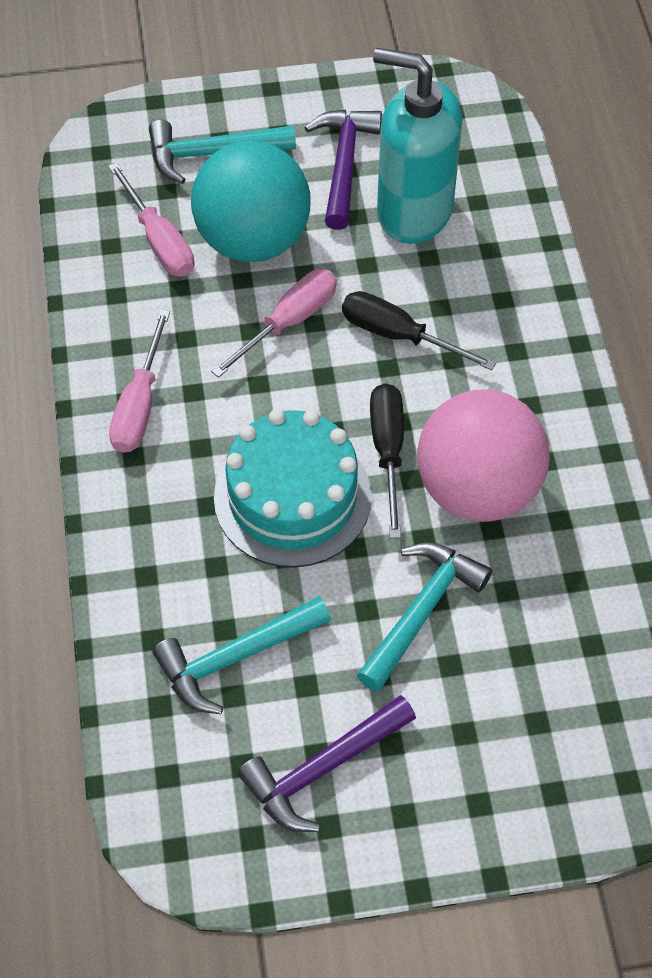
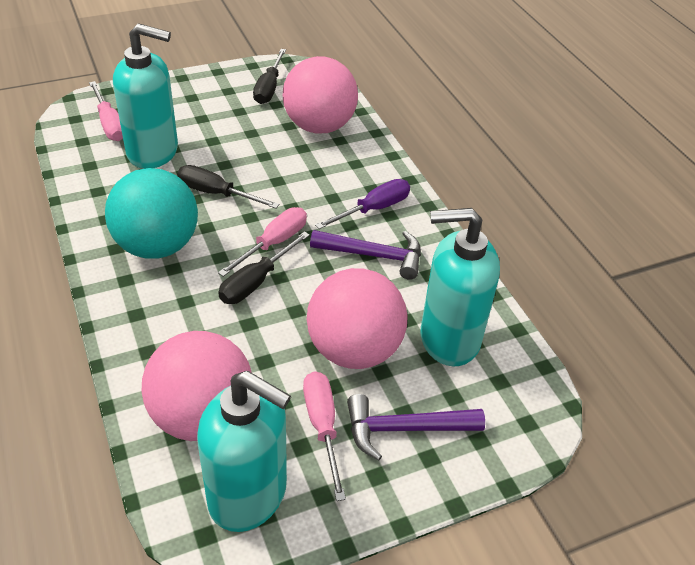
black screwdriver: [342,291,496,370] [370,383,404,538] = 2 -> [177,165,279,209] [218,231,310,304] [253,49,286,104] = 3
pink ball: [417,390,550,522] = 1 -> [141,331,252,441] [283,56,358,134] [307,268,408,369] = 3
purple screwdriver: none = 0 -> [315,179,410,229] = 1
turquoise cake: [214,409,371,567] = 1 -> none = 0
turquoise hammer: [149,120,296,184] [152,596,331,714] [357,542,492,691] = 3 -> none = 0
turquoise soap dispenser: [373,48,462,244] = 1 -> [113,23,178,169] [197,371,291,532] [420,208,500,367] = 3

